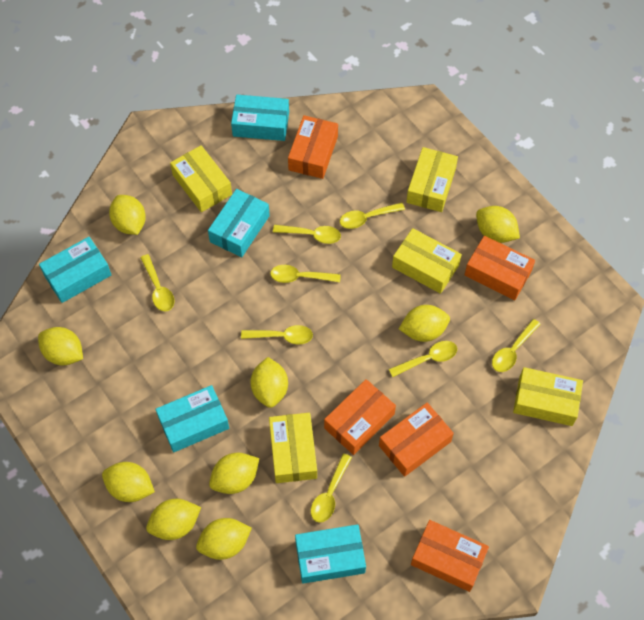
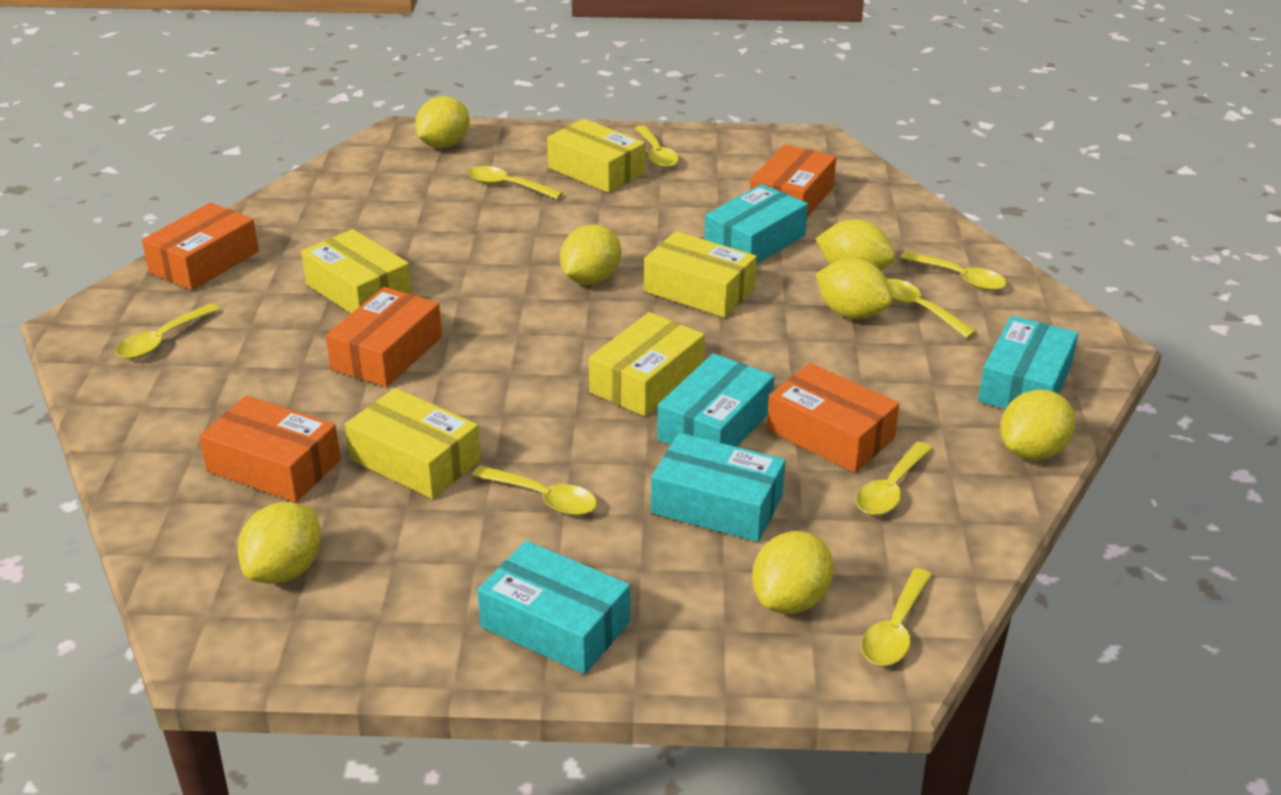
yellow lemon: [38,327,83,365] [102,462,155,502] [109,195,146,235] [146,499,201,540] [196,518,252,560] [209,453,259,494] [250,357,288,408] [399,305,450,342] [476,206,520,243] = 9 -> [238,502,321,584] [415,96,470,148] [560,224,621,285] [752,531,834,614] [816,219,896,270] [816,258,893,319] [1000,390,1075,460] = 7

